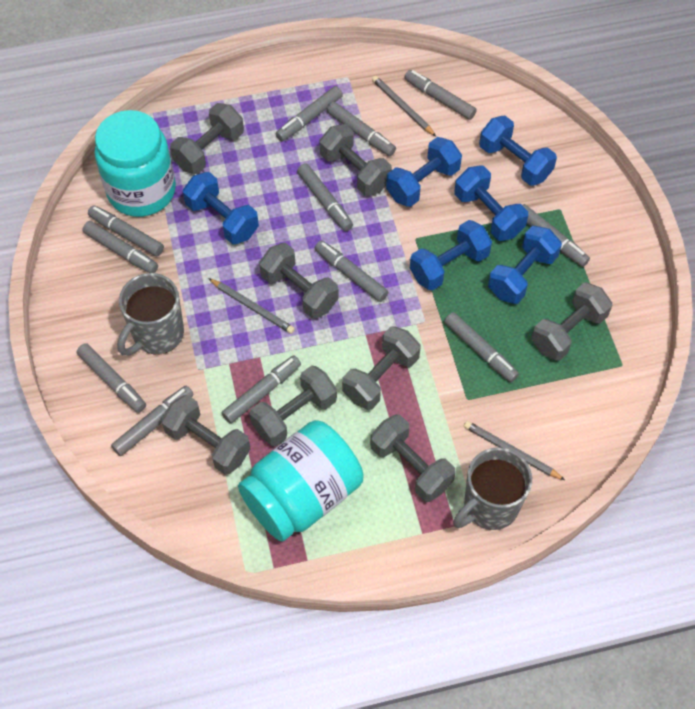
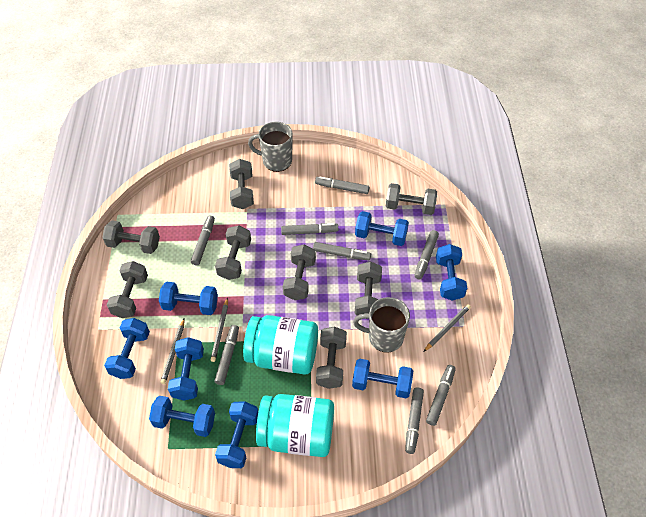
blue dumbbell: [183,172,259,244] [386,137,462,207] [410,220,492,291] [454,166,528,241] [479,115,557,186] [488,226,562,304] = 6 -> [104,318,150,379] [149,396,215,437] [159,282,218,315] [168,337,204,400] [215,401,258,468] [352,358,413,398] [355,211,409,246] [436,244,467,301] = 8
grey marker: [76,343,146,413] [82,221,158,273] [88,205,164,257] [111,386,193,456] [222,356,301,424] [276,86,343,141] [297,163,353,231] [315,241,388,302] [327,102,396,156] [404,70,477,120] [444,312,519,382] [522,204,590,267] = 12 -> [191,215,215,265] [214,325,239,385] [281,223,338,235] [313,242,371,260] [315,176,370,194] [405,388,424,454] [414,230,439,280] [426,365,456,426] = 8

